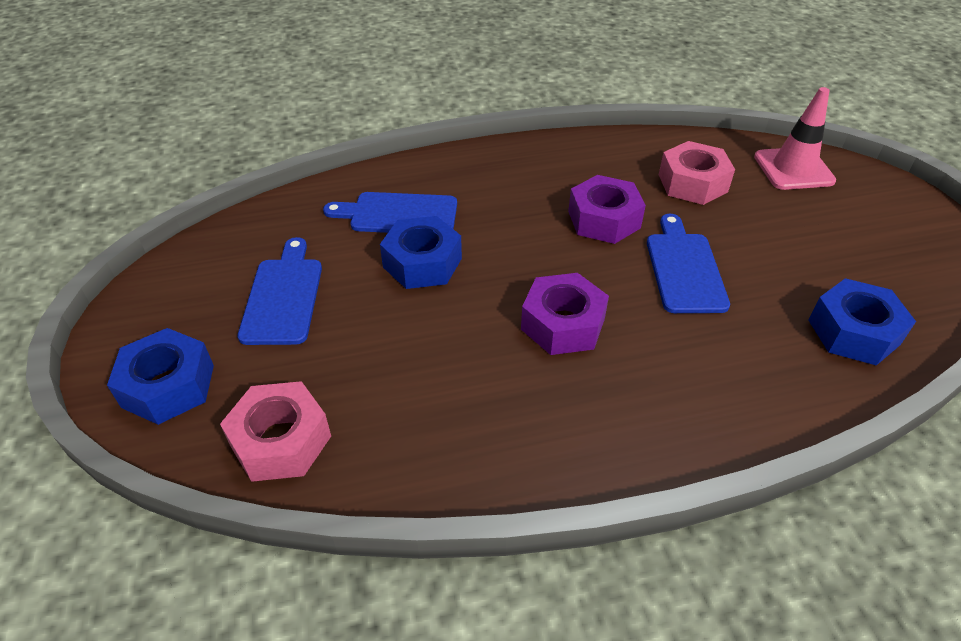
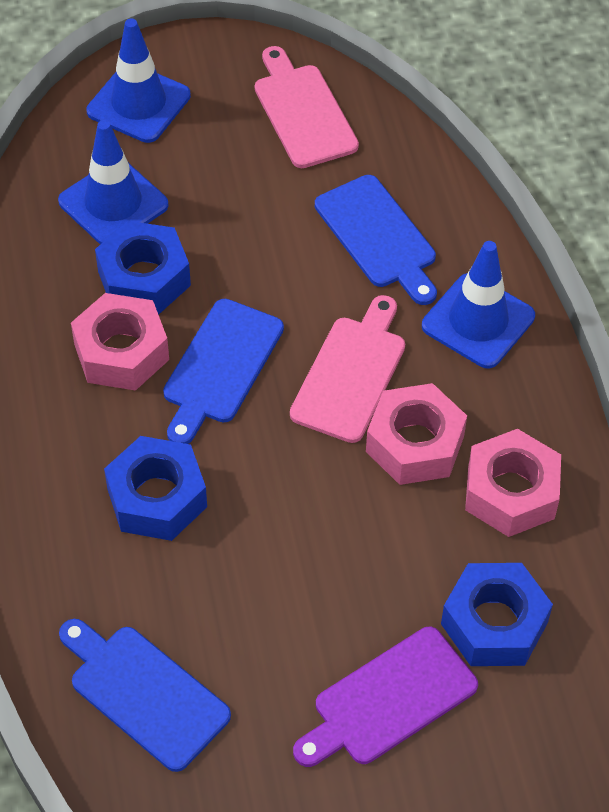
blue traffic cone: none = 0 -> [58,120,169,244] [87,18,191,143] [422,241,535,369] = 3
pink cutting board: none = 0 -> [255,46,359,168] [290,295,405,443] = 2
pink nut: [220,381,331,482] [659,141,735,205] = 2 -> [71,293,169,391] [366,383,467,485] [465,429,561,537] = 3
pink traffic cone: [754,87,836,190] = 1 -> none = 0
purple cutting board: none = 0 -> [293,627,478,767] = 1
purple nut: [521,273,609,355] [568,175,646,244] = 2 -> none = 0

